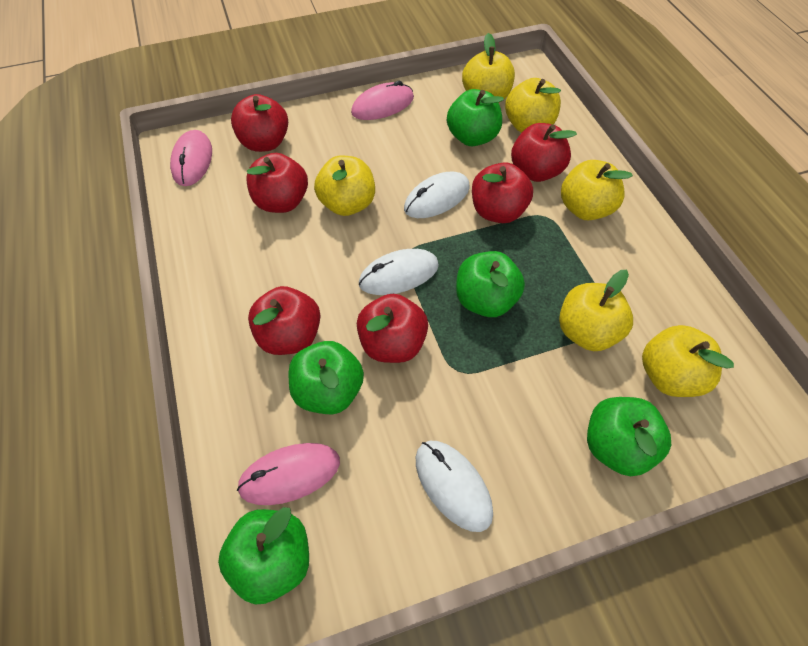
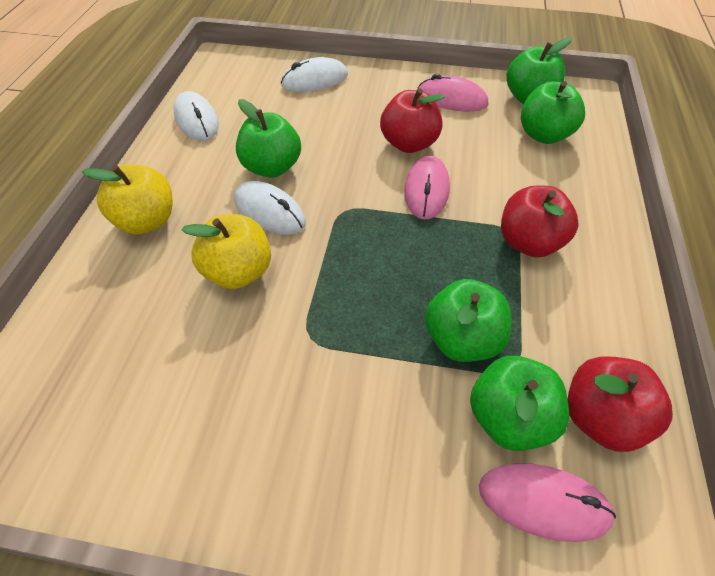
red apple: [231,94,288,152] [247,153,308,213] [248,286,321,355] [357,294,428,363] [472,162,533,223] [511,123,577,182] = 6 -> [380,88,445,153] [501,186,579,257] [568,356,673,452] = 3
yellow apple: [314,156,375,216] [462,33,515,103] [505,78,561,133] [559,270,633,351] [561,160,633,221] [642,325,734,397] = 6 -> [82,164,172,234] [182,214,271,289] = 2

